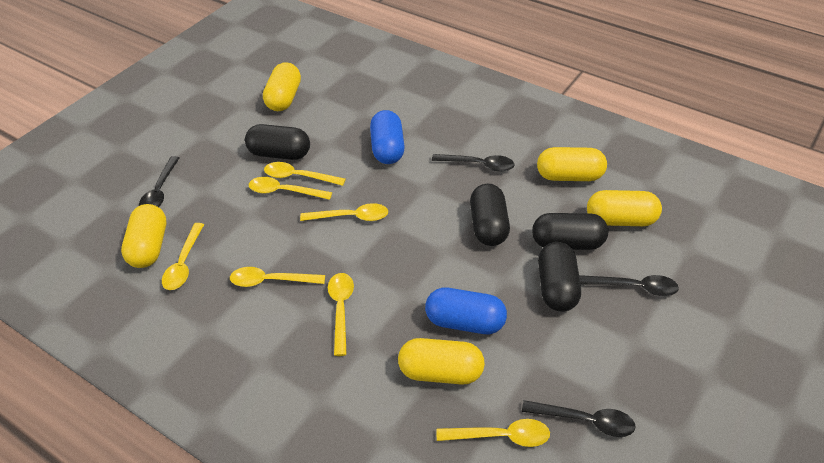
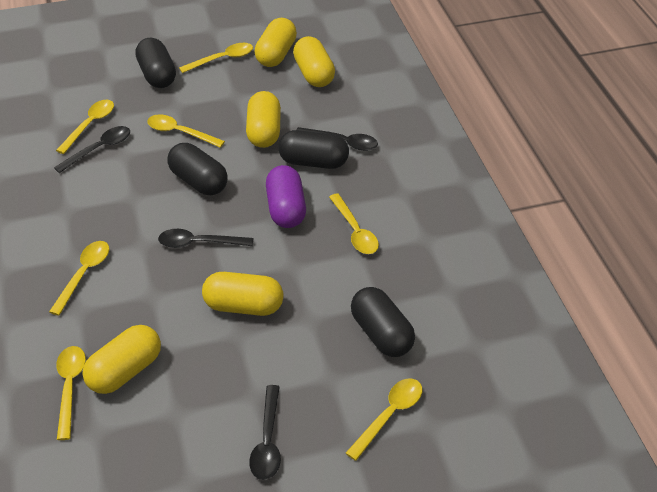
blue capsule: [370,110,405,164] [425,288,507,334] = 2 -> none = 0
purple capsule: none = 0 -> [266,165,306,228] = 1

